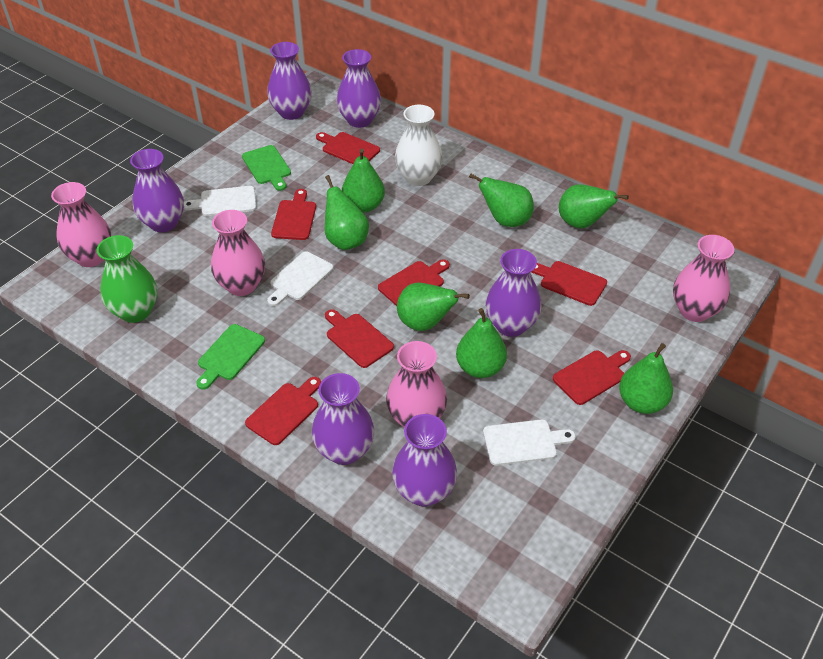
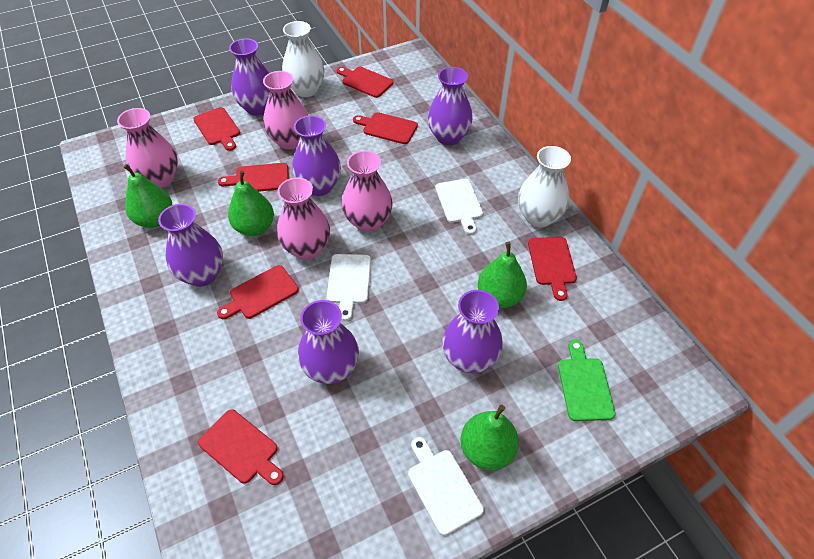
green cutting board: [196,324,265,390] [242,145,291,191] = 2 -> [558,340,616,421] = 1
green pear: [325,175,369,250] [342,149,385,213] [397,283,470,331] [456,308,507,378] [469,173,534,227] [559,184,629,228] [619,343,673,414] = 7 -> [123,164,172,228] [228,171,274,236] [460,405,519,470] [478,242,527,308] = 4
green vase: [97,235,158,323] = 1 -> none = 0
white vase: [395,105,443,186] = 1 -> [282,21,325,97] [518,146,571,228] = 2

